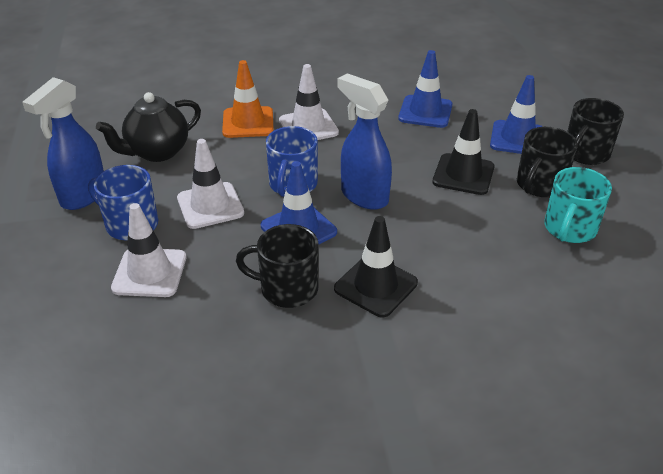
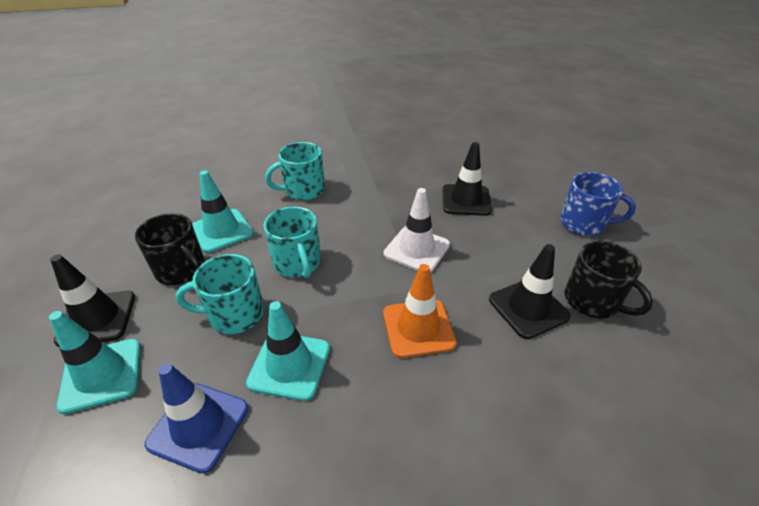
black mug: [236,224,319,308] [517,127,578,197] [567,98,624,165] = 3 -> [135,213,205,285] [565,241,653,319] = 2
black teapot: [96,92,201,162] = 1 -> none = 0
black traffic cone: [334,216,418,318] [432,109,494,195] = 2 -> [50,254,135,347] [442,142,492,216] [489,244,571,339] = 3
blue mug: [88,165,158,241] [266,126,318,197] = 2 -> [560,172,636,236] = 1
blue spray bottle: [22,77,104,210] [338,73,392,210] = 2 -> none = 0
blue traffic cone: [261,161,337,244] [398,50,452,128] [490,75,543,154] = 3 -> [144,363,248,473] = 1
turquoise mug: [544,167,612,243] = 1 -> [176,254,264,334] [264,206,321,278] [265,142,325,200] = 3
turquoise traffic cone: none = 0 -> [49,311,141,414] [192,170,254,253] [246,301,330,401] = 3
white traffic cone: [111,203,186,297] [177,139,244,229] [279,64,339,140] = 3 -> [384,188,450,273] = 1

